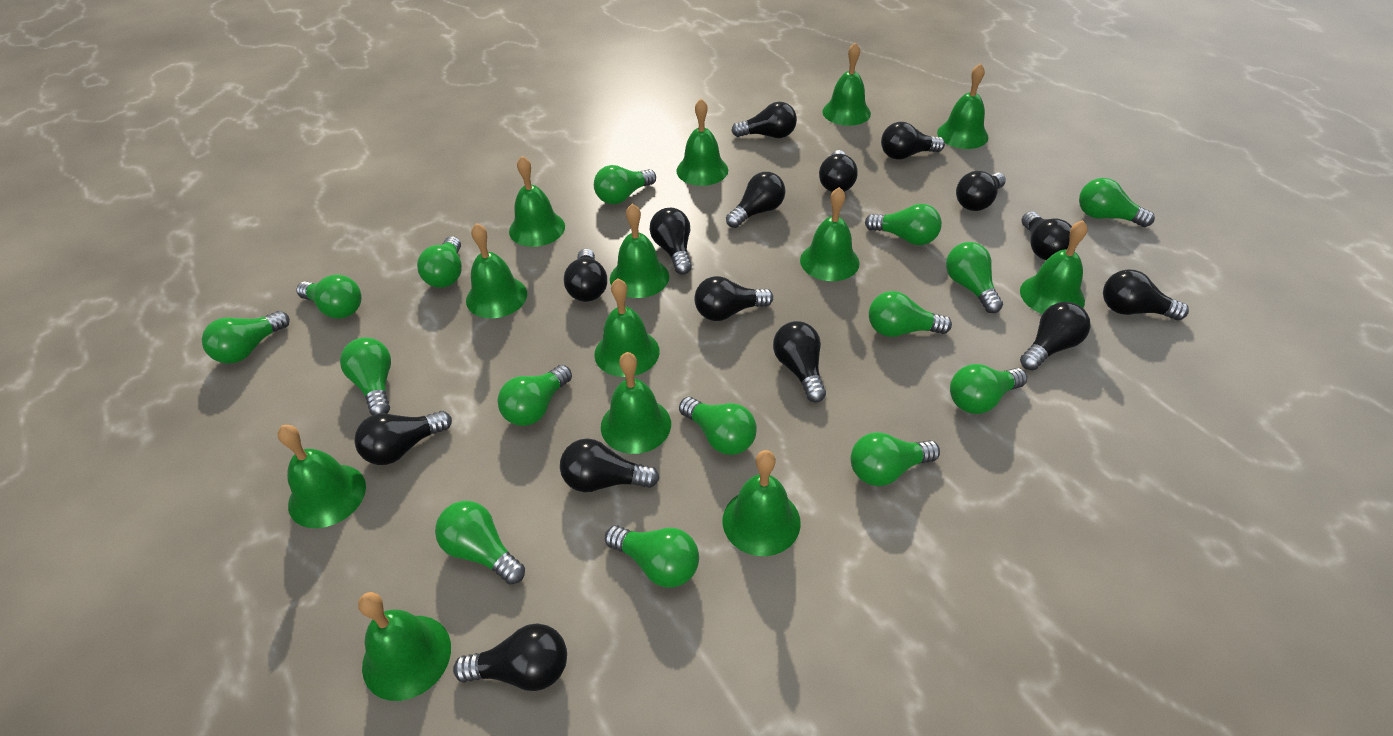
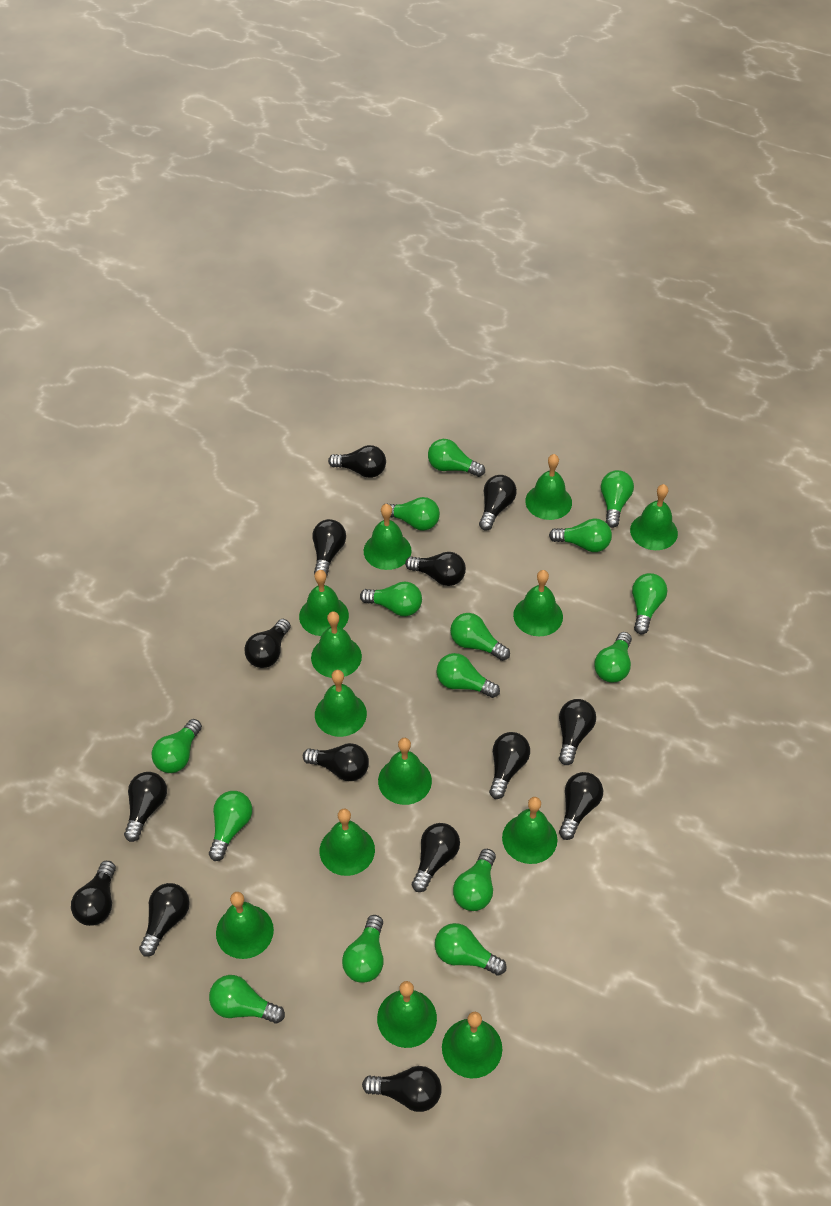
black light bulb: [354,411,452,465] [453,623,567,691] [560,439,659,492] [564,249,607,302] [650,208,692,275] [694,276,773,321] [726,172,785,228] [732,102,797,138] [773,321,826,402] [819,150,858,192] [881,122,945,160] [956,171,1006,211] [1020,302,1090,371] [1022,211,1072,260] [1103,270,1189,320] = 15 -> [71,861,116,926] [124,772,167,842] [139,883,190,957] [244,619,291,668] [303,743,369,781] [312,519,346,577] [328,445,386,478] [362,1066,442,1112] [405,552,466,586] [412,823,460,892] [479,475,517,531] [489,732,530,799] [559,699,596,765] [559,772,603,840] = 14

